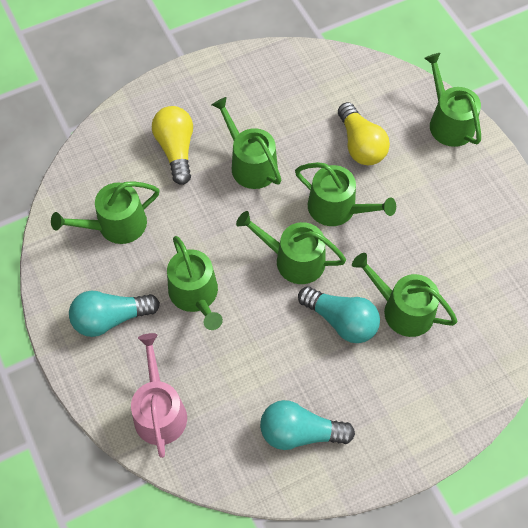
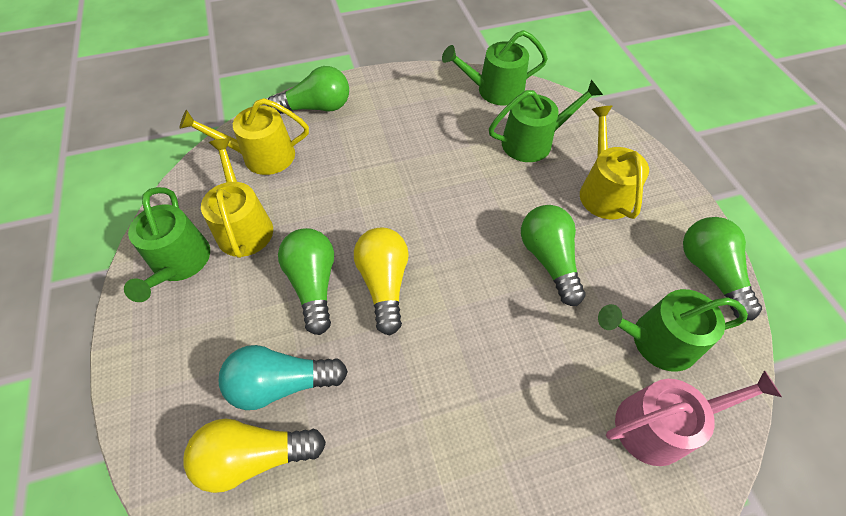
green light bulb: none = 0 -> [267,66,349,114] [278,228,334,335] [521,205,586,306] [683,217,762,320] = 4
green watering can: [51,181,159,244] [167,236,223,330] [212,97,281,189] [236,211,346,284] [295,162,396,226] [352,253,458,337] [424,53,481,147] = 7 -> [124,187,210,302] [442,30,548,106] [489,80,603,162] [598,289,748,372] = 4
turquoise light bulb: [69,291,160,337] [260,400,355,450] [298,286,380,343] = 3 -> [219,345,348,410] = 1
yellow watering can: none = 0 -> [179,98,309,175] [201,138,273,258] [580,106,649,219] = 3

